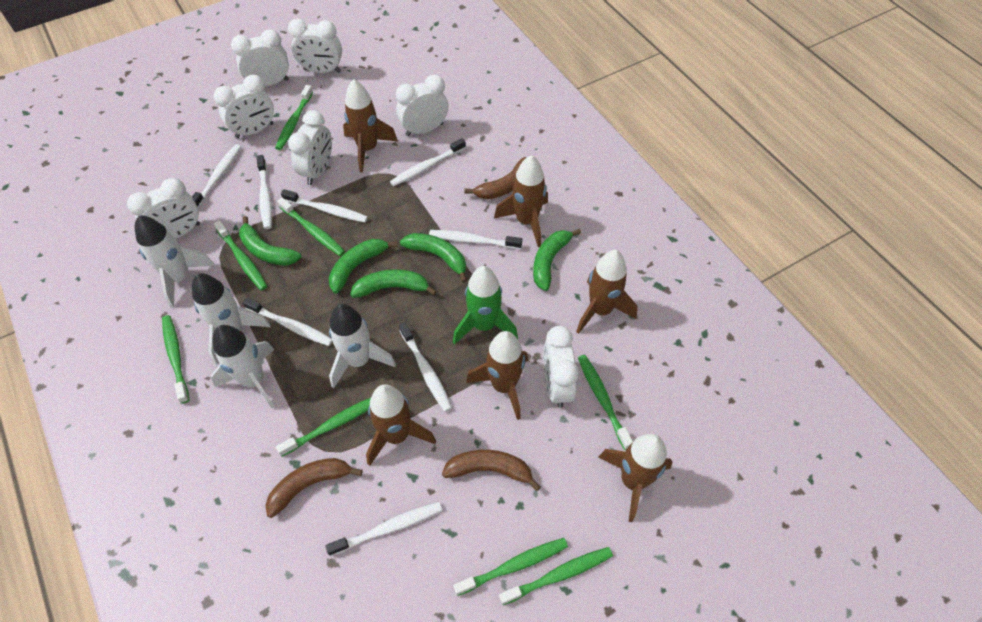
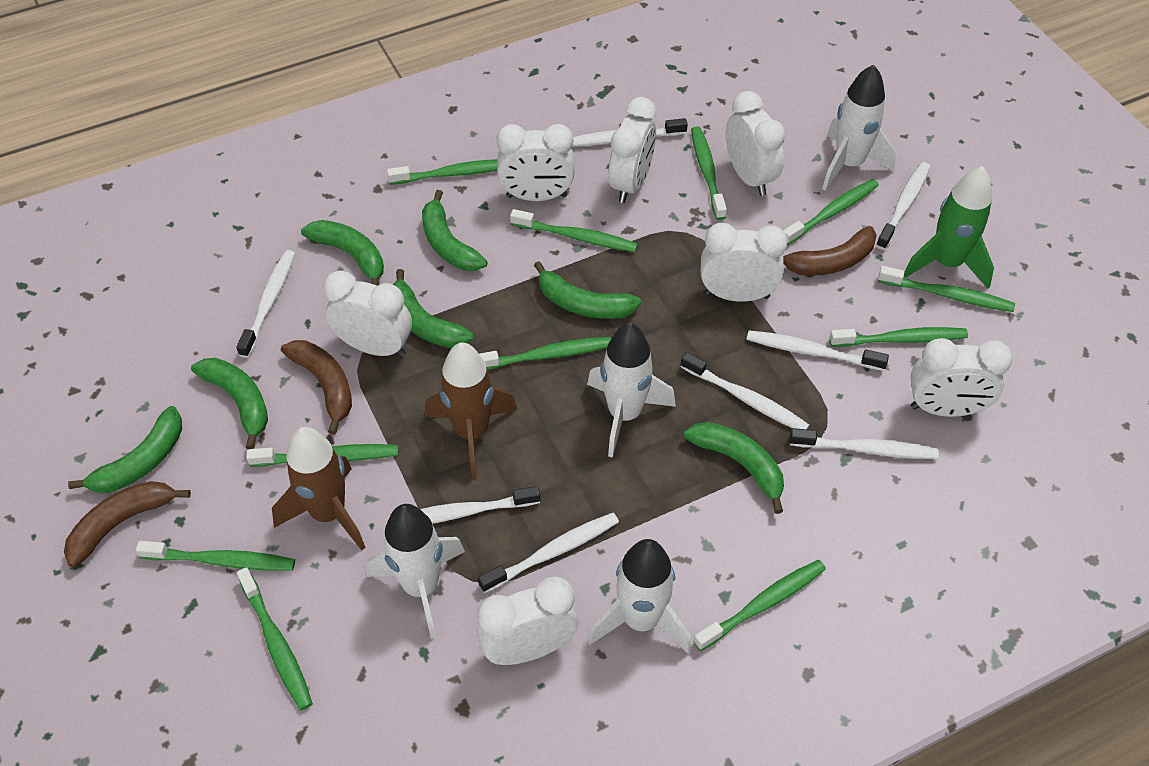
brown rocket: [343,79,398,173] [366,384,436,466] [466,331,528,420] [494,155,548,247] [576,250,637,334] [598,434,673,522] = 6 -> [272,427,366,550] [425,342,517,478] = 2
green banana: [239,216,301,266] [329,239,397,294] [350,269,437,298] [400,233,467,283] [533,229,581,291] = 5 -> [68,406,182,493] [191,358,268,449] [301,220,384,286] [393,269,473,348] [422,190,488,271] [534,261,641,319] [684,422,784,514] = 7
green toothbrush: [162,315,189,404] [214,221,267,291] [275,85,313,150] [276,398,371,457] [277,198,345,256] [453,538,568,596] [499,547,613,605] [578,355,633,450] = 8 -> [136,541,295,571] [237,567,313,710] [246,444,398,466] [387,159,498,185] [479,337,611,370] [510,209,638,252] [691,126,727,220] [693,560,826,651] [783,179,879,245] [829,327,968,347] [878,266,1015,312] = 11

